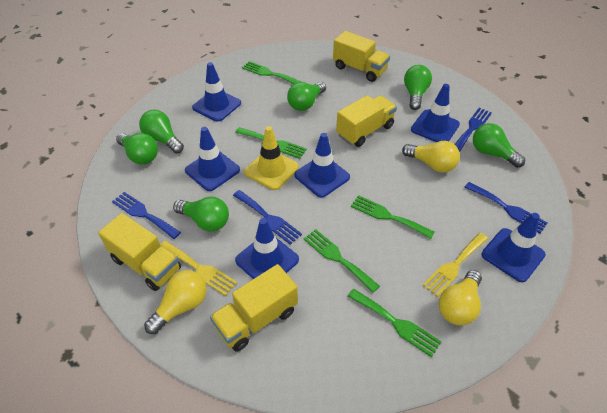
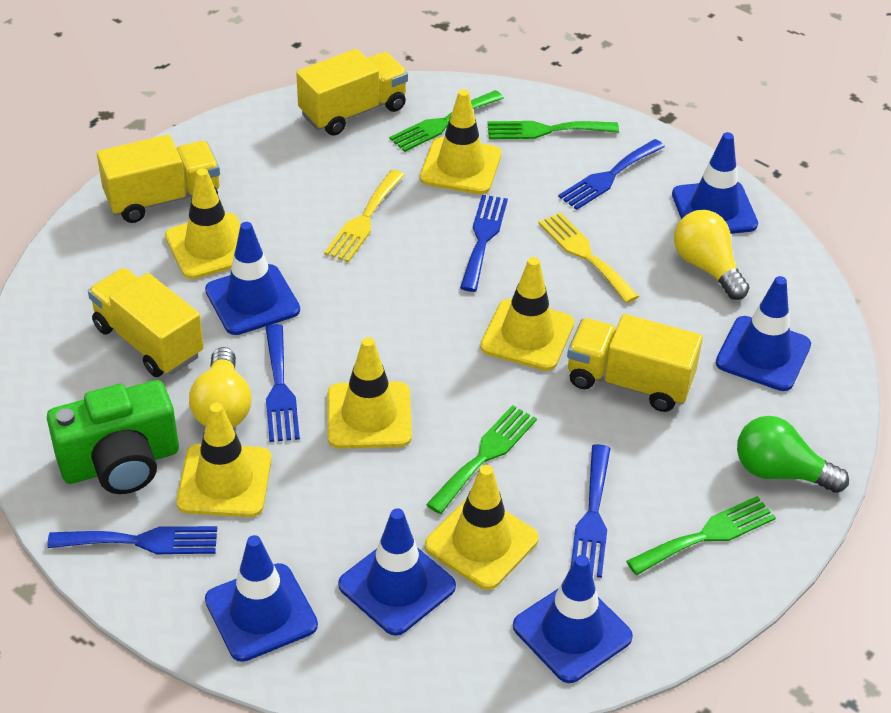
blue fork: [112,192,181,239] [233,190,302,245] [454,108,492,152] [464,182,547,233] = 4 -> [47,526,217,554] [265,324,300,442] [460,195,508,292] [558,139,665,210] [570,444,611,578] = 5
green camera: none = 0 -> [47,380,179,494] = 1
green fork: [235,127,307,159] [242,61,301,84] [304,229,380,293] [347,289,442,357] [351,195,435,239] = 5 -> [389,90,504,152] [426,405,537,514] [487,121,619,139] [626,496,776,575] = 4
green light bulb: [116,133,158,164] [139,110,184,154] [173,197,229,232] [287,82,326,111] [404,65,432,110] [473,123,525,168] = 6 -> [737,416,849,493] = 1
yellow light bulb: [144,270,207,334] [402,141,460,173] [439,270,482,325] = 3 -> [189,347,252,427] [674,210,750,300] = 2
yellow traffic cone: [244,126,299,190] = 1 -> [165,168,241,279] [176,403,272,517] [328,337,412,449] [420,89,501,194] [425,465,539,590] [480,257,574,371] = 6

